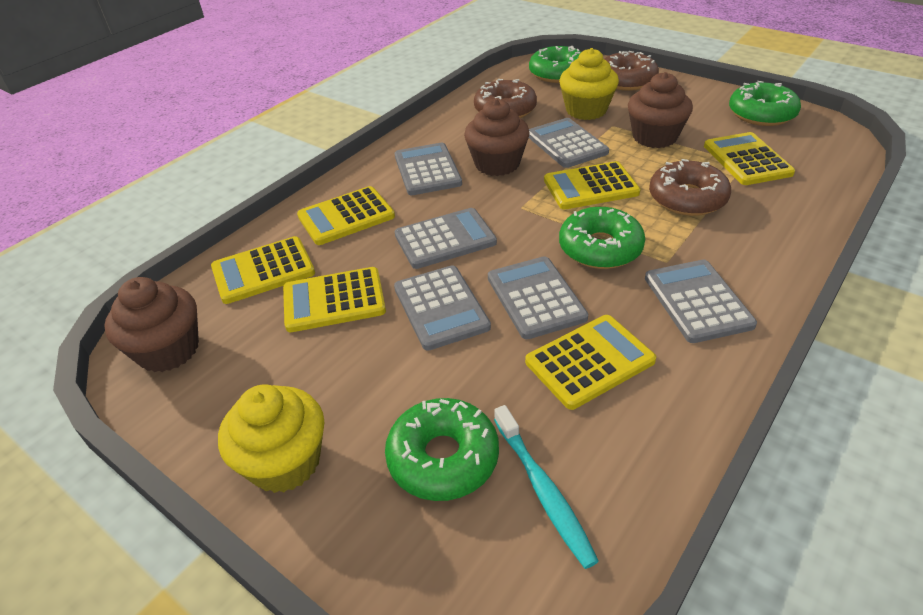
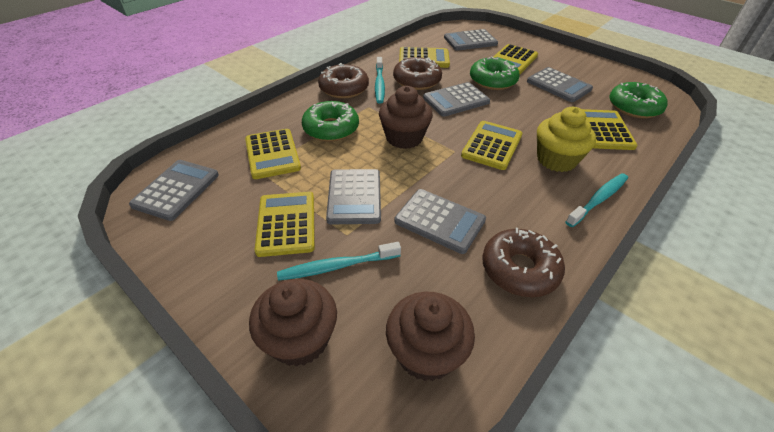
green donut: [385,398,499,501] [529,46,581,83] [559,207,645,269] [729,81,801,126] = 4 -> [302,101,359,142] [470,56,520,90] [609,82,668,118] = 3
turquoise toothbrush: [494,405,599,569] = 1 -> [277,242,401,281] [375,57,385,104] [565,173,628,227] = 3
yellow cupcake: [218,384,324,493] [559,48,619,120] = 2 -> [537,107,596,172] = 1

